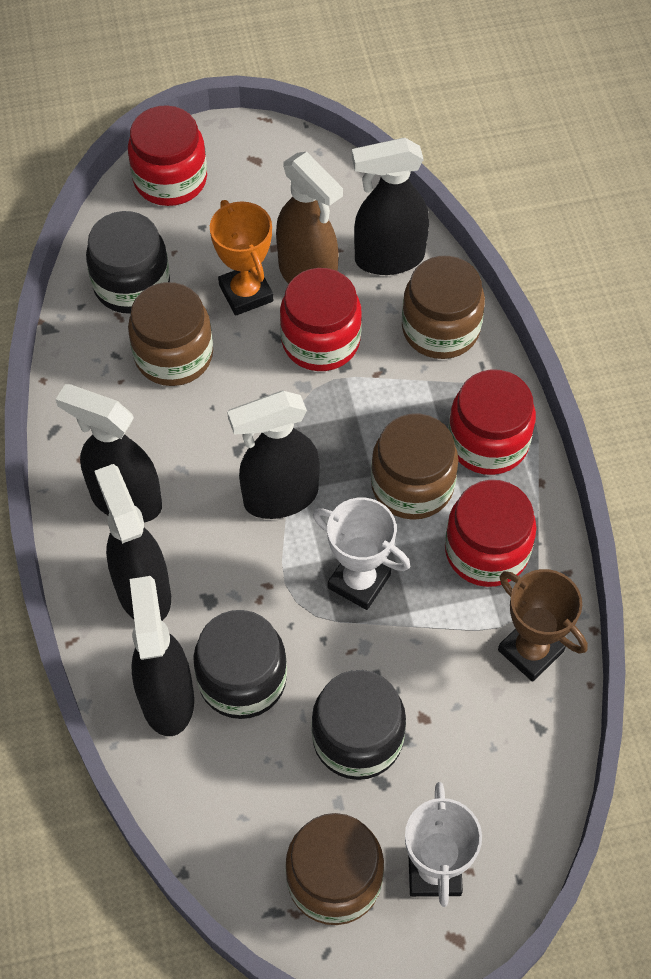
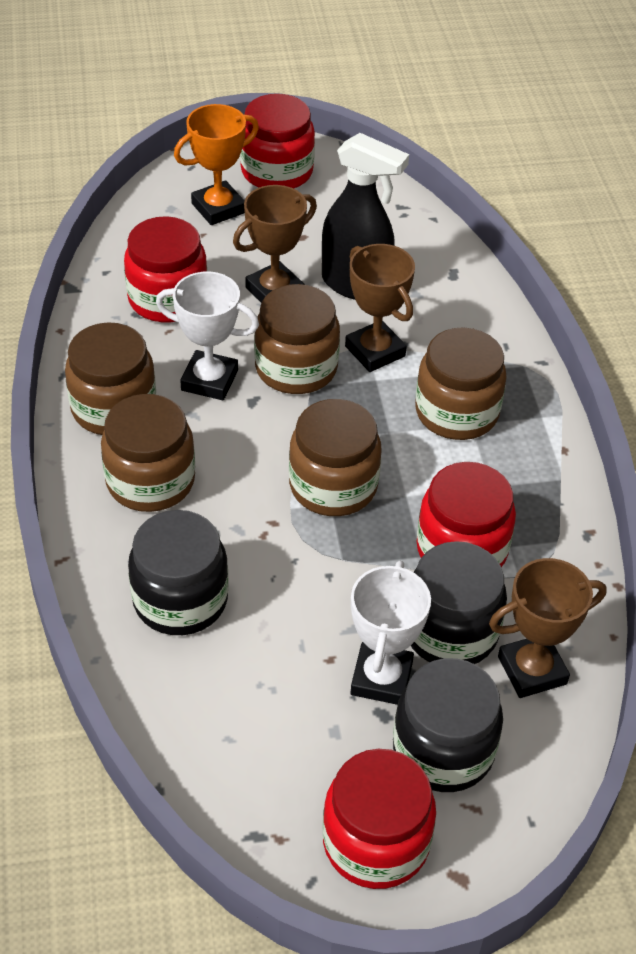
black spray bottle: [56,384,162,523] [94,464,171,621] [130,576,194,736] [227,391,320,519] [352,138,429,275] = 5 -> [322,133,409,300] = 1
brown jar: [128,282,213,386] [285,813,384,925] [371,413,458,520] [402,256,485,359] = 4 -> [65,322,156,435] [101,394,195,512] [254,284,340,394] [289,399,382,516] [415,327,507,440] = 5
brown spray bottle: [276,152,343,284] = 1 -> none = 0
brown trophy: [498,569,588,682] = 1 -> [233,185,317,303] [345,244,415,372] [489,558,607,698] = 3

